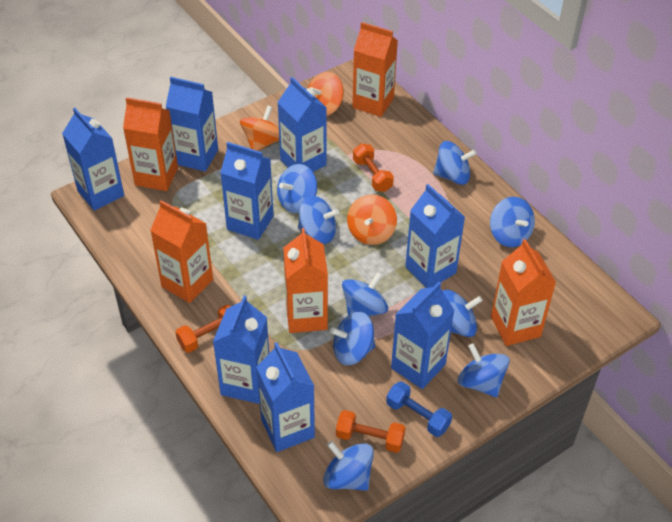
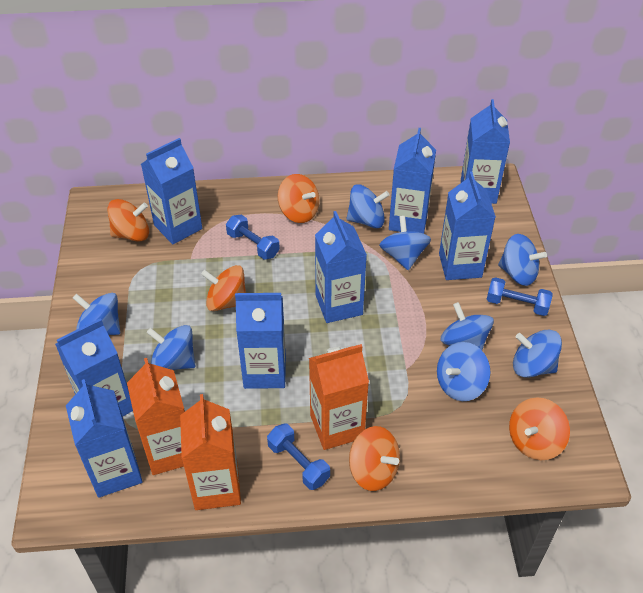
blue dumbbell: [386,381,452,437] = 1 -> [226,214,280,260] [267,423,330,490] [487,277,553,316] = 3
blue spinning top: [277,164,317,213] [298,196,339,244] [323,441,374,491] [330,312,375,365] [342,272,388,316] [433,141,477,185] [443,290,483,337] [458,343,510,397] [490,197,535,247] = 9 -> [73,293,120,335] [146,325,195,370] [347,184,390,228] [379,216,431,270] [437,342,491,401] [440,302,494,350] [498,234,547,286] [513,330,562,378] = 8
orange carton: [123,97,178,191] [150,200,213,303] [283,228,328,333] [352,22,398,117] [491,239,556,346] = 5 -> [127,358,185,475] [180,394,241,510] [309,344,369,450] = 3
orange dumbbell: [175,305,231,353] [336,410,406,453] [353,144,394,192] = 3 -> none = 0
orange spinning top: [240,106,279,151] [308,72,344,116] [347,194,397,245] = 3 -> [107,199,149,241] [201,265,246,311] [278,174,320,223] [349,426,400,491] [509,398,570,460] = 5

